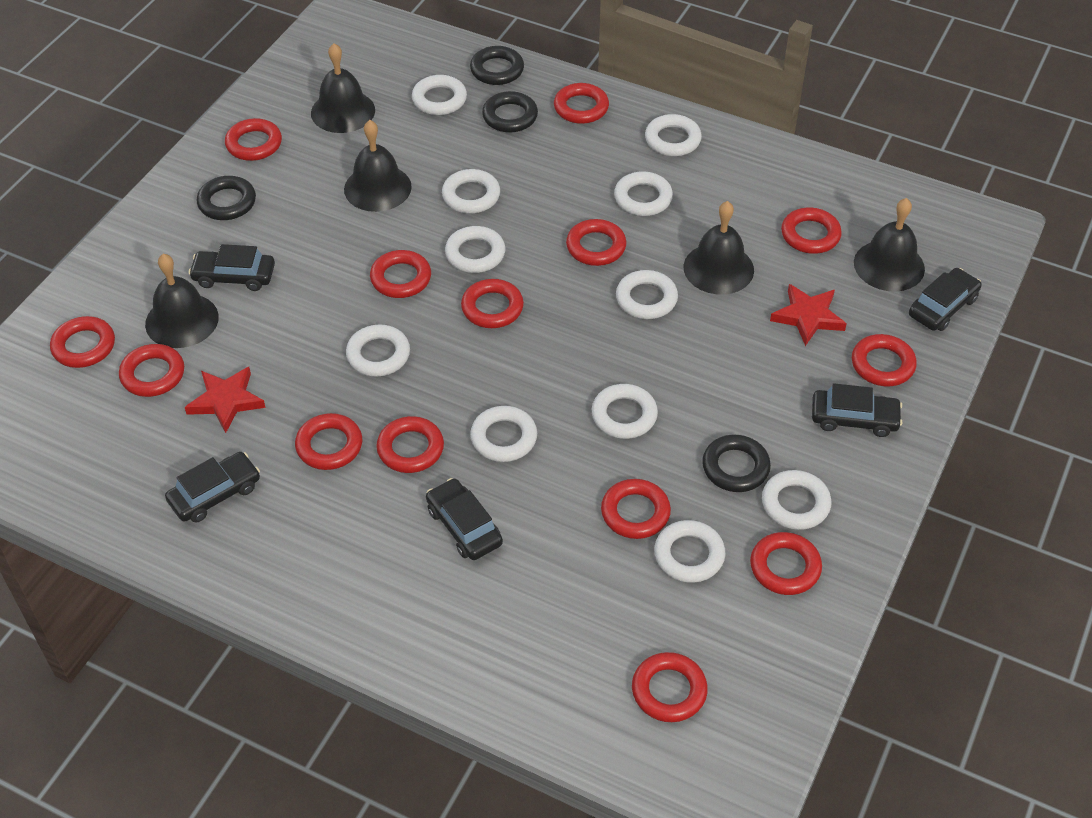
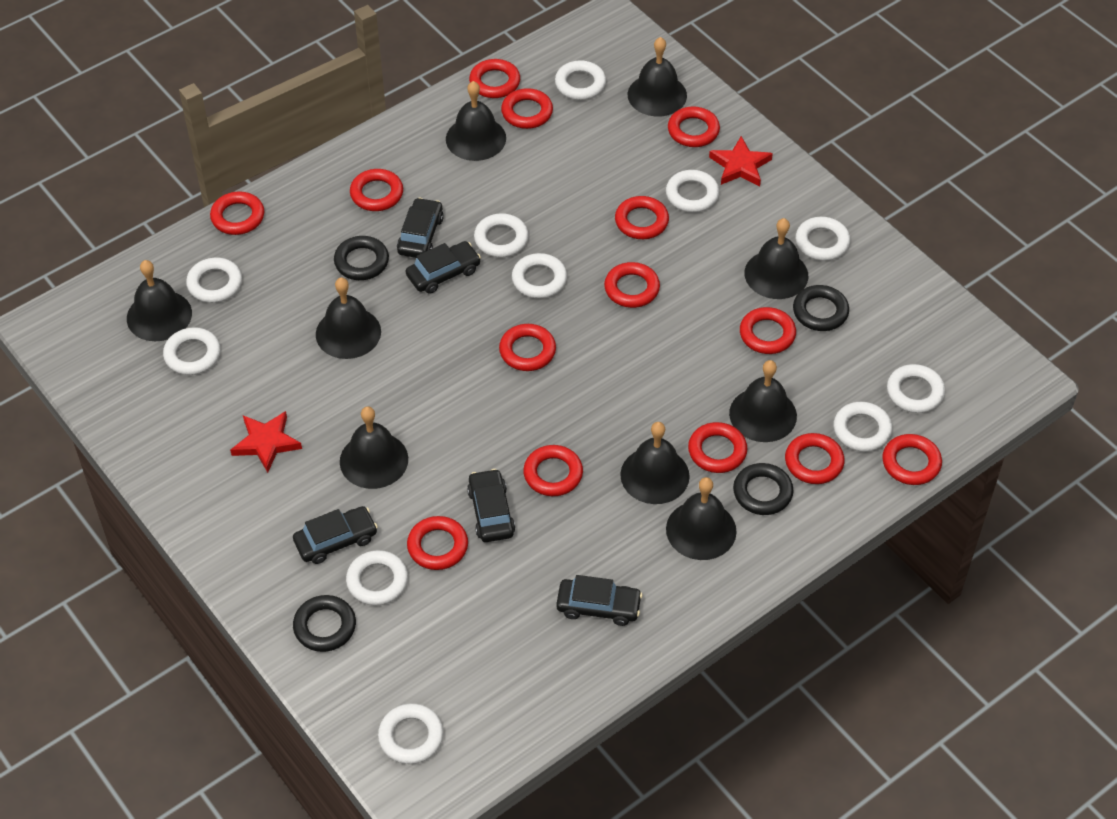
black bell: [145,254,219,348] [311,43,375,133] [344,120,412,212] [683,201,754,295] [854,198,925,292] = 5 -> [127,260,192,341] [316,277,381,359] [340,406,408,489] [446,81,506,161] [620,422,690,504] [628,37,687,116] [666,477,737,560] [729,360,797,442] [744,218,808,299] = 9

